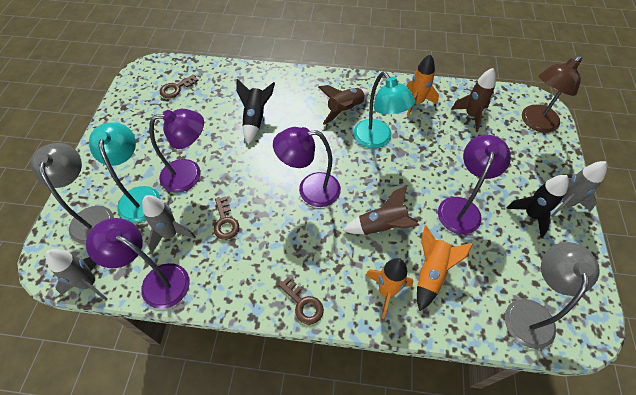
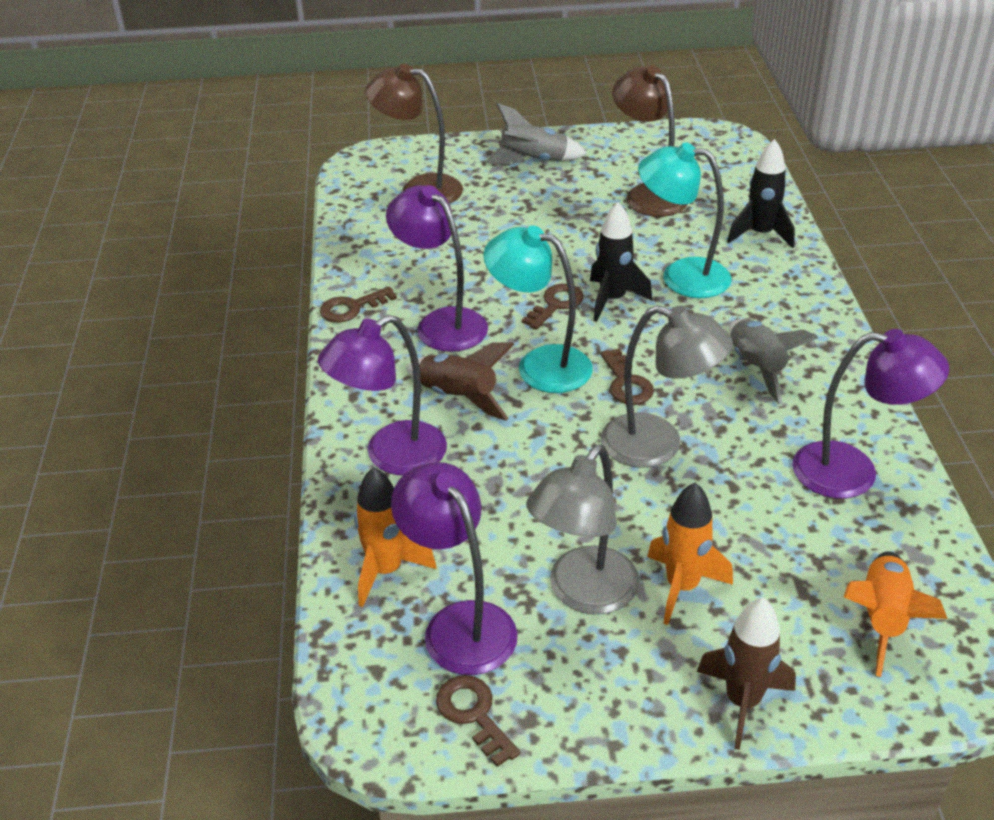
brown key: [160,74,199,98] [214,196,239,240] [278,277,324,324] = 3 -> [320,287,397,323] [436,675,520,767] [522,284,584,329] [600,348,654,405] = 4
brown lamp: [522,55,582,133] = 1 -> [365,64,463,204] [612,65,687,217] = 2
brown rocket: [318,85,369,125] [343,185,419,234] [452,68,496,132] = 3 -> [406,342,514,421] [697,598,796,750] = 2
grey rocket: [45,249,108,301] [142,195,196,253] [551,161,607,217] = 3 -> [485,103,587,165] [729,319,818,405] = 2

